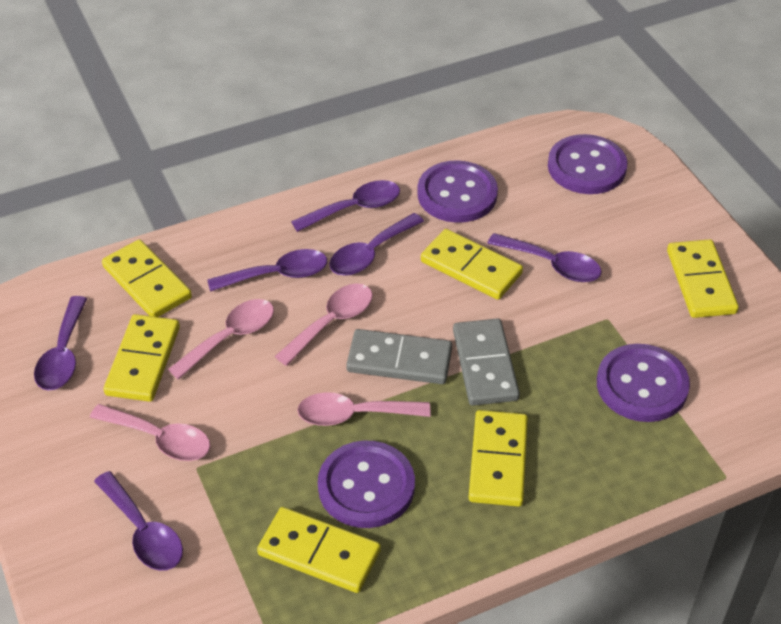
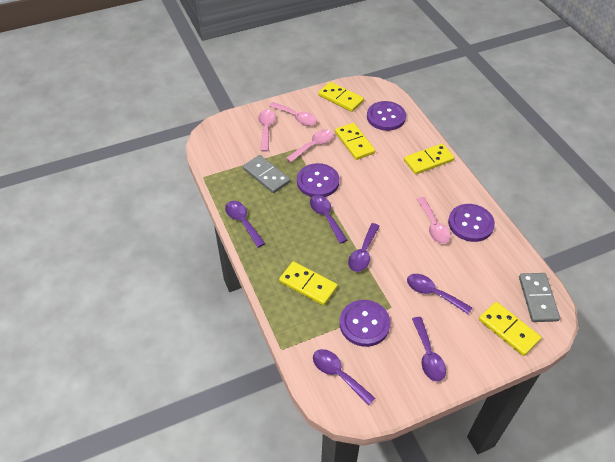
yellow domino: [102,239,192,317] [103,314,180,402] [257,507,381,593] [421,229,523,300] [468,410,528,507] [667,239,739,318] = 6 -> [279,261,338,306] [318,82,364,112] [335,123,375,160] [404,143,455,174] [479,302,541,356] = 5

